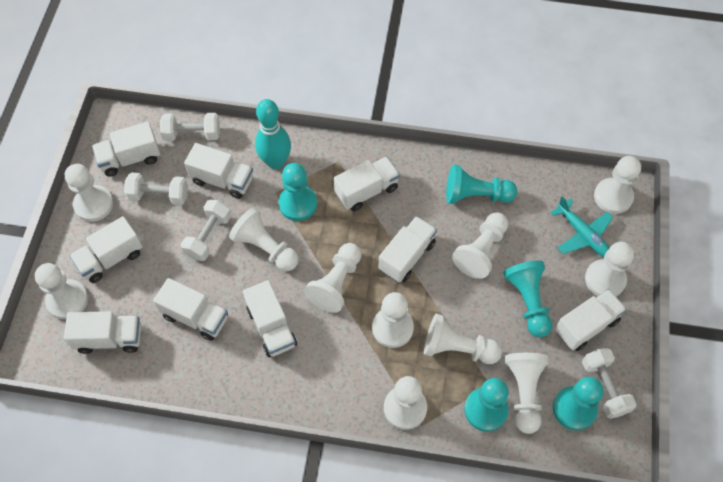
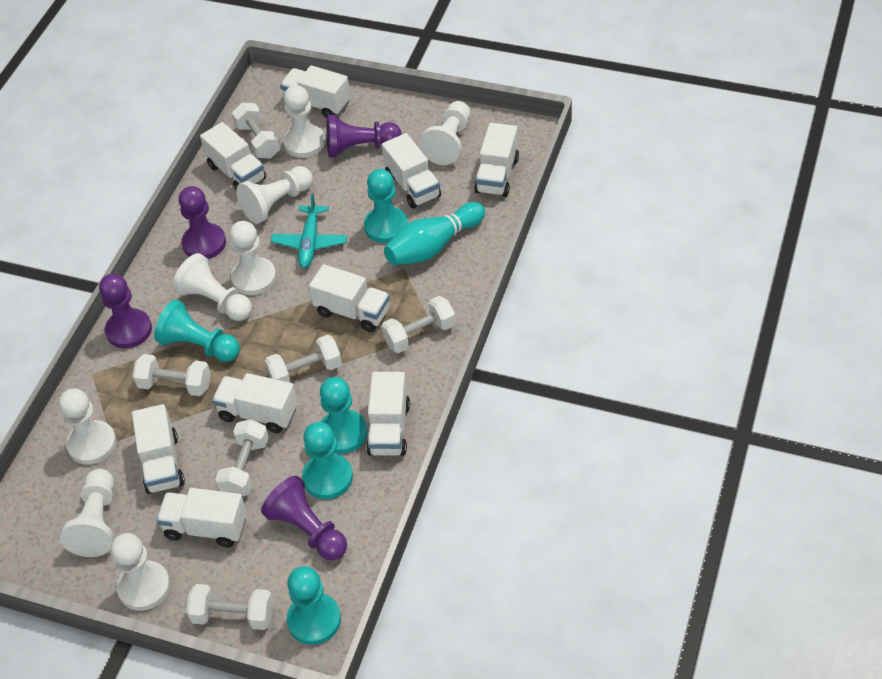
purple pawn: none = 0 -> [99,274,152,348] [179,186,226,259] [261,476,347,560] [326,115,402,157] = 4
white dumbbell: [124,172,188,206] [160,113,220,141] [181,200,232,261] [582,348,637,419] = 4 -> [133,354,211,396] [186,584,273,630] [215,419,269,496] [232,103,281,158] [265,335,342,383] [381,296,456,353] = 6
white pawn: [35,263,88,319] [65,164,113,222] [229,207,299,271] [304,243,362,313] [372,292,414,348] [384,376,427,430] [424,314,502,364] [452,212,508,279] [505,353,549,434] [585,242,634,296] [594,156,641,214] = 11 -> [59,389,116,465] [60,469,115,557] [110,533,170,611] [173,253,252,321] [229,221,276,295] [236,166,313,224] [283,85,325,158] [419,101,470,165] = 8

